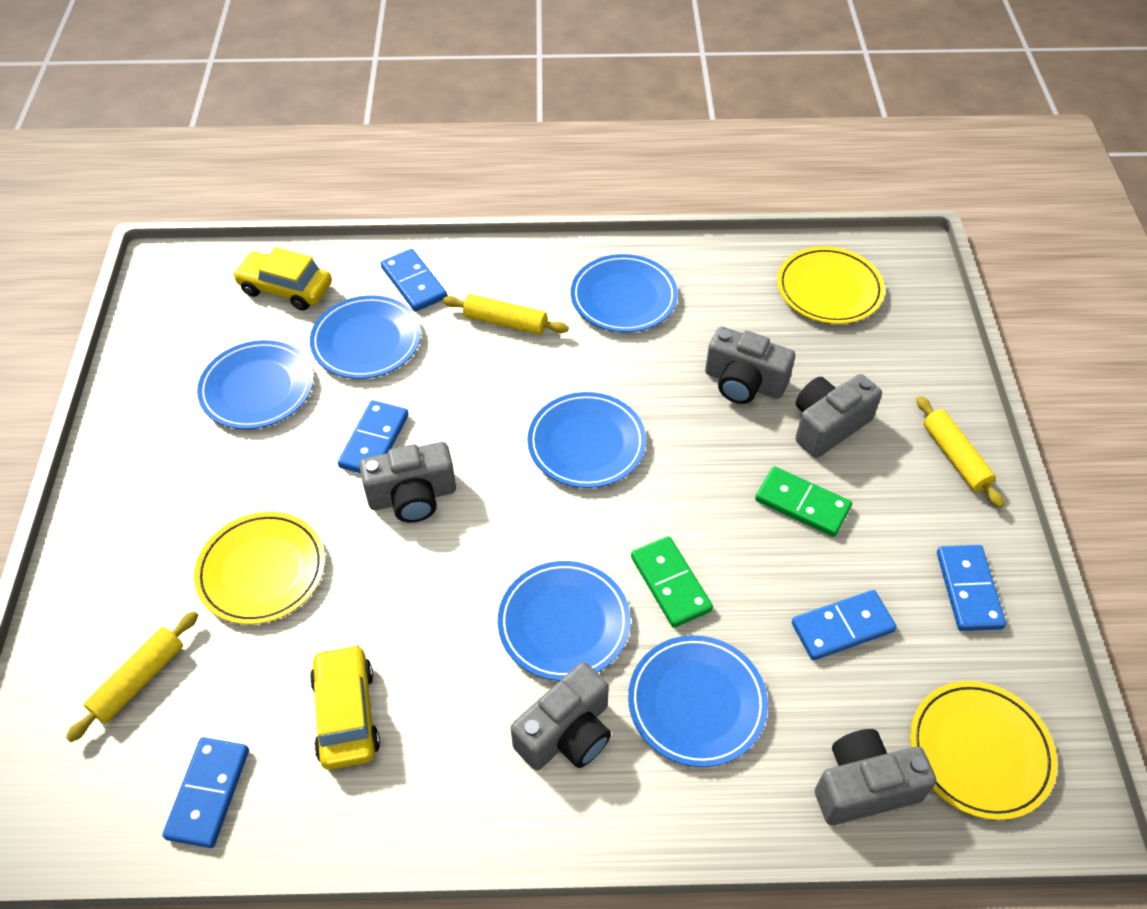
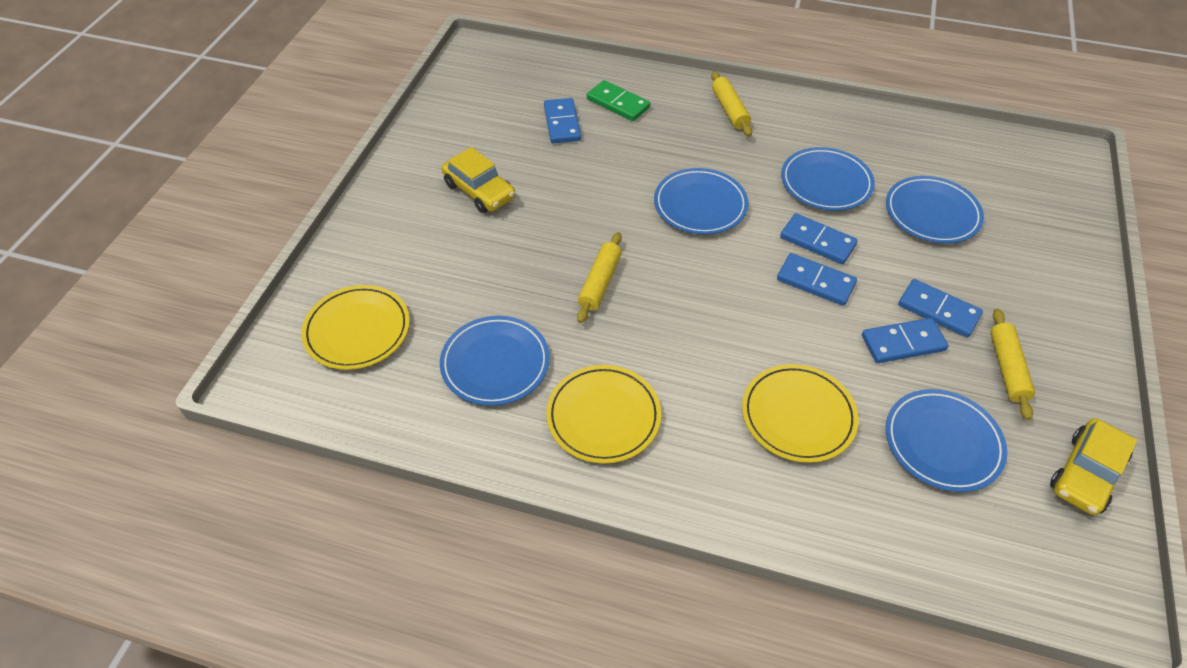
blue plate: [197,340,314,429] [310,295,421,379] [498,561,631,681] [527,392,646,488] [571,254,678,332] [628,635,768,767] = 6 -> [440,316,550,406] [654,168,749,234] [781,147,875,211] [886,176,984,243] [886,389,1007,492] = 5
green domino: [631,536,713,628] [755,466,852,537] = 2 -> [587,80,650,121] = 1
grey camera: [359,442,456,522] [510,662,611,770] [705,327,795,404] [795,374,882,458] [815,729,937,825] = 5 -> none = 0

